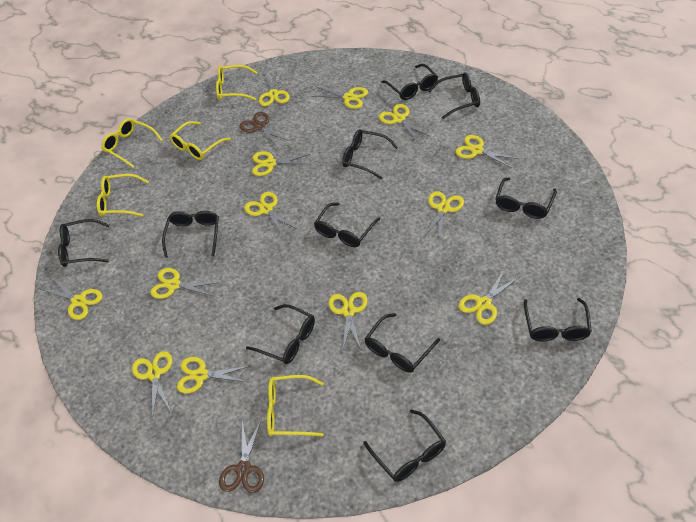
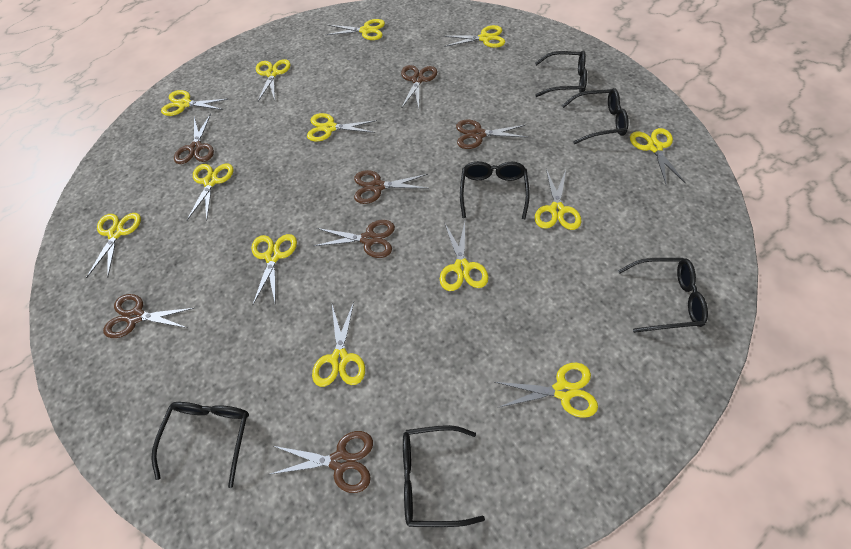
black glasses: [58,219,110,267] [162,211,219,258] [246,304,315,364] [314,203,380,247] [342,129,398,179] [363,409,446,482] [365,313,440,373] [381,64,438,100] [428,73,480,119] [495,177,557,219] [524,298,592,342] = 11 -> [151,402,249,488] [403,425,485,527] [460,161,530,219] [535,50,587,97] [562,88,628,144] [618,258,708,333] = 6
brown scissors: [219,420,264,493] [240,112,289,148] = 2 -> [103,294,194,338] [174,114,214,164] [270,431,373,493] [314,220,395,258] [354,170,429,204] [401,65,437,108] [456,120,529,149] = 7
yellow glasses: [97,174,149,217] [101,118,163,168] [170,121,231,160] [216,65,258,100] [267,375,324,437] = 5 -> none = 0

